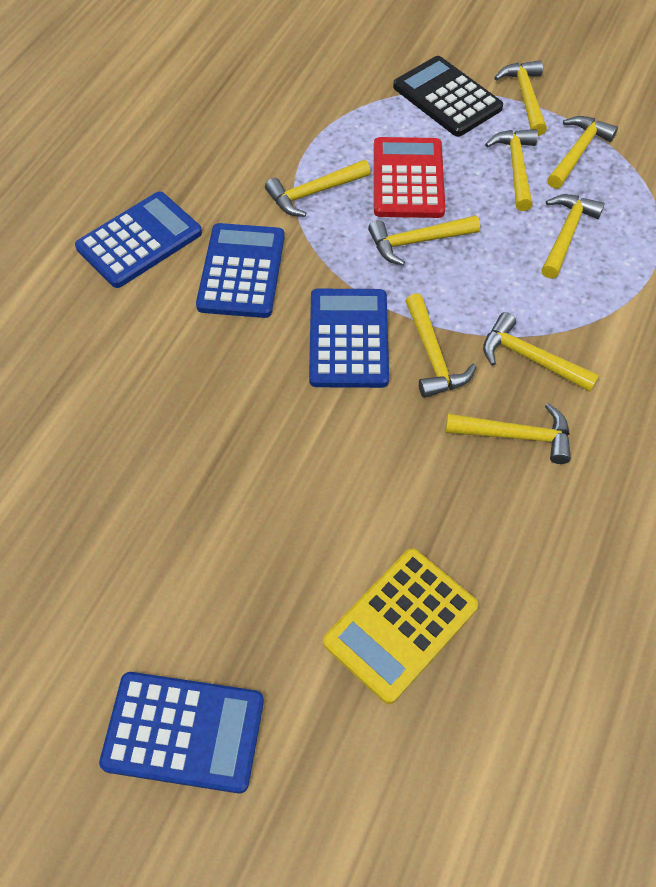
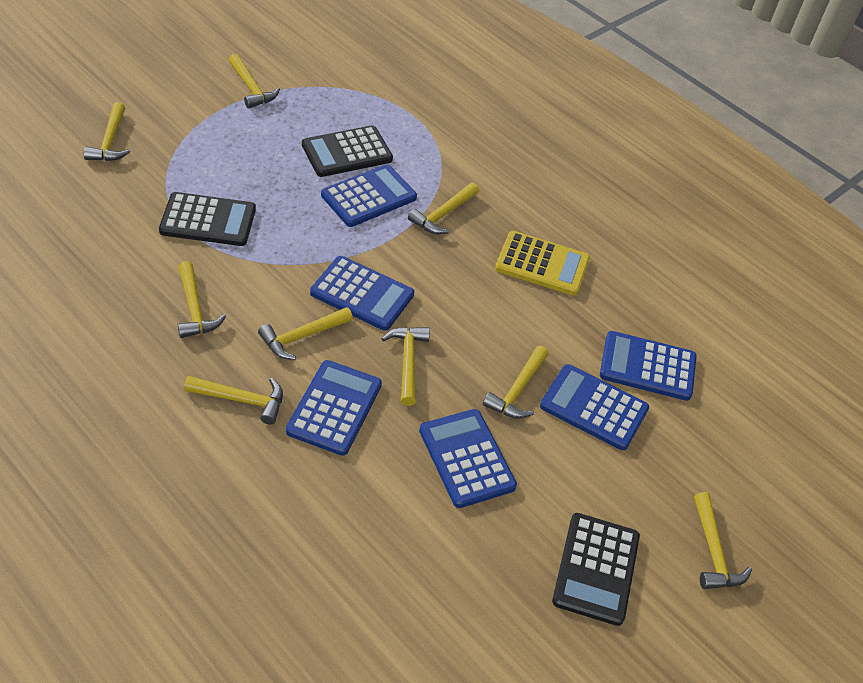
black calculator: [393,56,503,137] = 1 -> [159,192,256,246] [302,125,393,177] [552,513,640,626] = 3
blue calculator: [75,192,202,288] [99,672,264,794] [196,223,284,318] [309,289,389,388] = 4 -> [286,360,382,456] [310,256,414,331] [321,164,417,227] [419,409,517,508] [540,364,649,450] [600,331,696,401] = 6
red calculator: [374,137,445,218] = 1 -> none = 0

